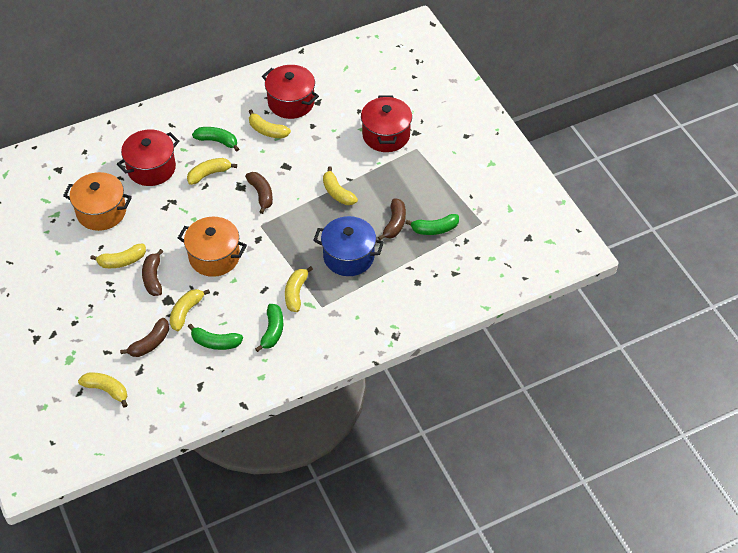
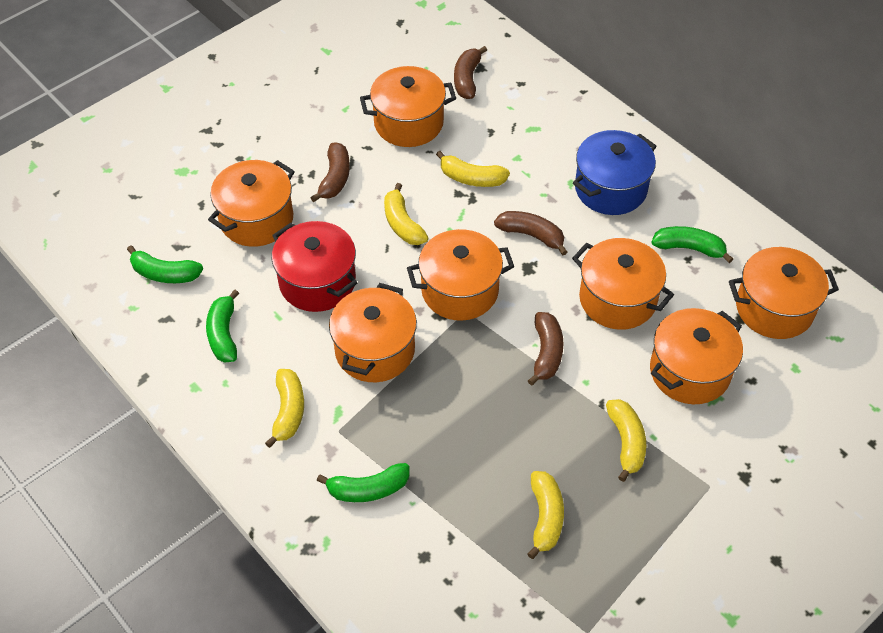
orange pot: [63,172,132,231] [178,217,247,277] = 2 -> [208,160,295,247] [329,283,417,382] [360,66,456,147] [407,229,514,321] [572,238,674,330] [650,308,743,404] [729,247,839,339] = 7
red pot: [117,129,179,186] [262,65,319,119] [361,95,412,152] = 3 -> [272,221,357,312] = 1
yellow banana: [78,373,128,408] [90,244,146,268] [170,289,210,331] [187,158,237,185] [249,109,291,138] [285,266,313,312] [323,166,358,205] = 7 -> [265,369,304,448] [384,183,429,245] [436,151,510,187] [527,471,564,559] [606,399,646,482] = 5

